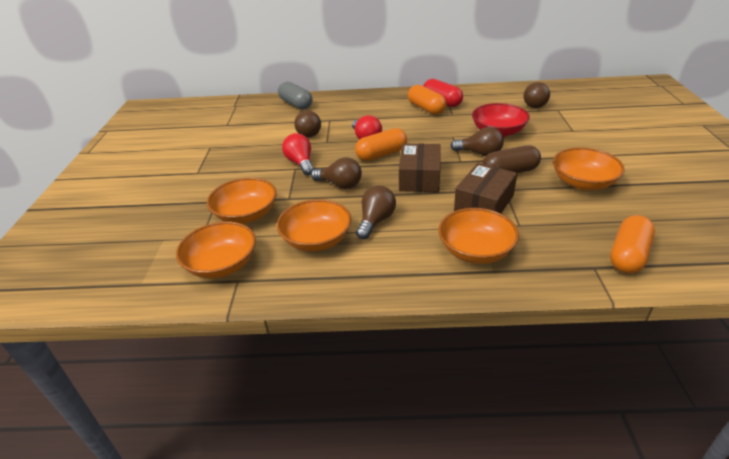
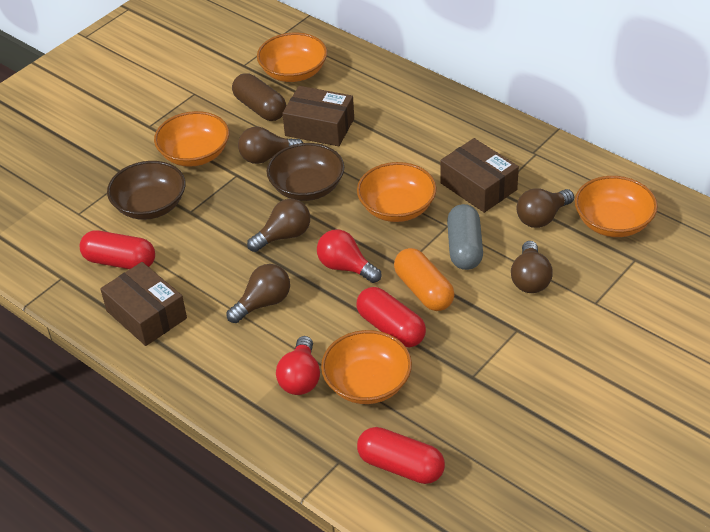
brown bowl: none = 0 -> [107,161,185,220] [267,143,344,201] = 2
brown box: [399,143,441,192] [454,163,517,213] = 2 -> [100,262,187,346] [282,86,354,146] [440,138,519,213] = 3
orange capsule: [355,128,407,161] [408,85,446,115] [610,215,655,274] = 3 -> [394,248,455,311] = 1
red bowl: [472,103,530,137] = 1 -> none = 0
red capsule: [423,79,463,107] = 1 -> [80,231,155,269] [357,287,426,347] [357,427,445,484] = 3

